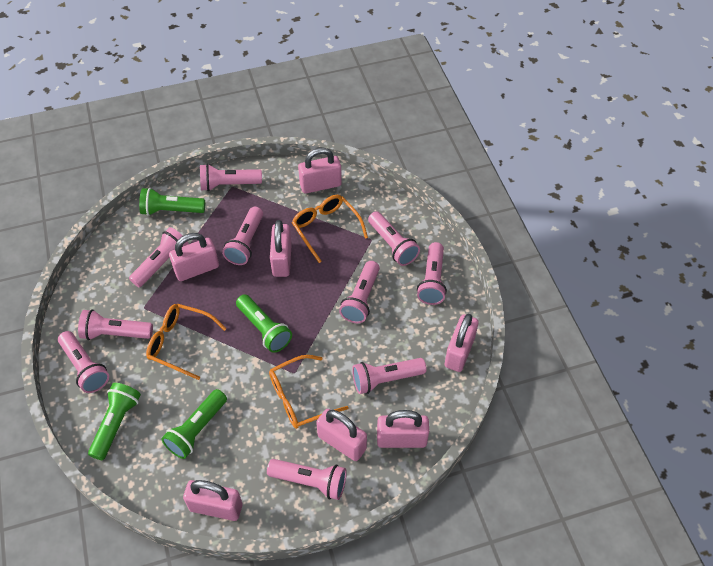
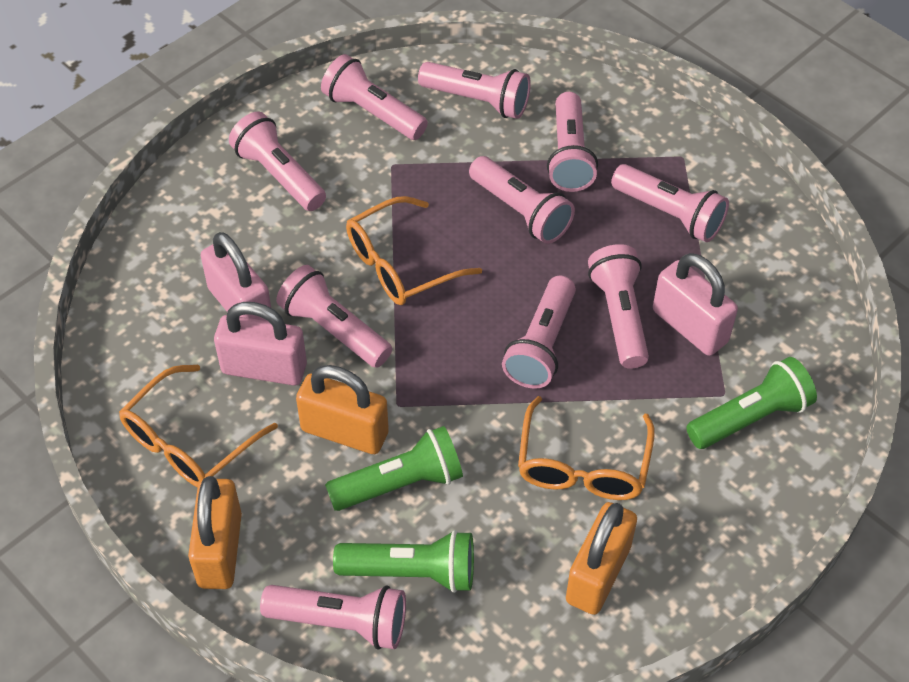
green flashlight: [88,383,141,460] [139,188,205,216] [162,389,227,459] [236,294,292,353] = 4 -> [325,426,463,511] [333,530,474,593] [686,357,817,449] = 3
orange padlock: none = 0 -> [188,476,242,589] [296,365,389,454] [566,502,637,615] = 3
pink padlock: [169,233,219,281] [183,480,242,521] [270,220,292,277] [298,148,342,194] [316,409,367,461] [377,410,429,448] [445,314,479,372] = 7 -> [201,232,271,321] [214,302,307,386] [653,253,738,356] = 3

